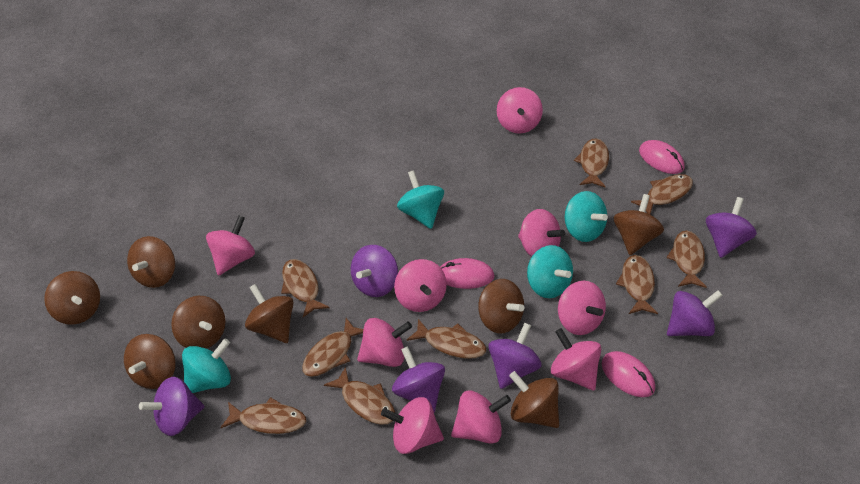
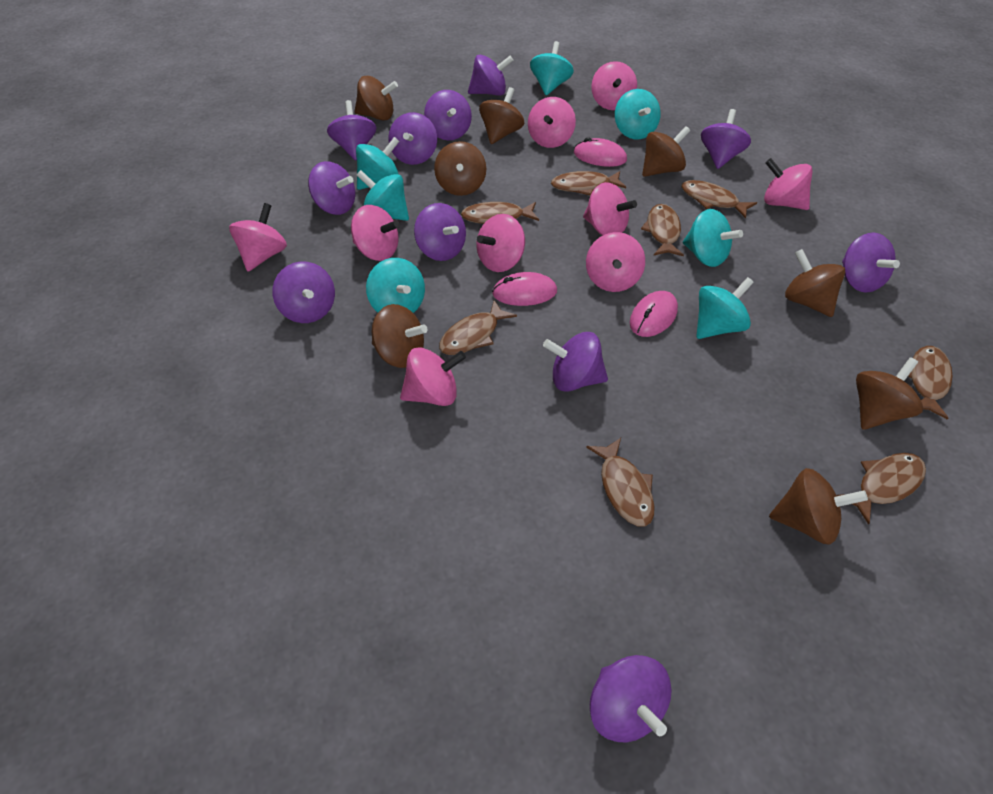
brown fish: [220,398,306,434] [281,259,330,317] [302,318,363,377] [324,367,395,425] [407,319,486,359] [574,138,609,187] [616,255,658,314] [631,174,693,214] [666,231,707,288] = 9 -> [439,300,517,355] [461,202,539,224] [551,171,626,196] [586,438,655,526] [641,204,684,256] [681,180,757,218] [837,453,926,524] [908,346,952,420] = 8
purple spinning top: [139,377,204,436] [351,245,398,297] [392,346,445,412] [488,323,542,389] [667,290,723,336] [706,197,757,258] = 6 -> [272,261,335,323] [308,161,355,215] [327,100,377,160] [388,112,437,165] [414,203,466,261] [424,90,472,140] [468,55,513,96] [543,332,608,392] [589,655,672,742] [701,109,751,169] [842,232,900,293] = 11
turquoise spinning top: [182,338,231,393] [397,170,444,229] [527,245,573,298] [565,191,608,242] = 4 -> [356,137,399,190] [357,170,409,221] [366,258,425,313] [530,41,574,95] [615,89,661,139] [683,209,743,267] [696,277,754,339] = 7

